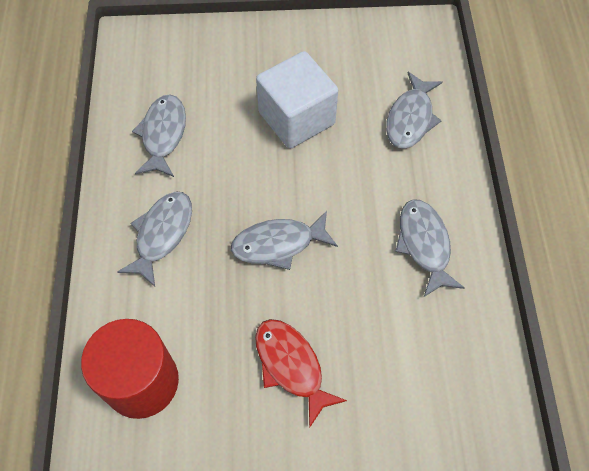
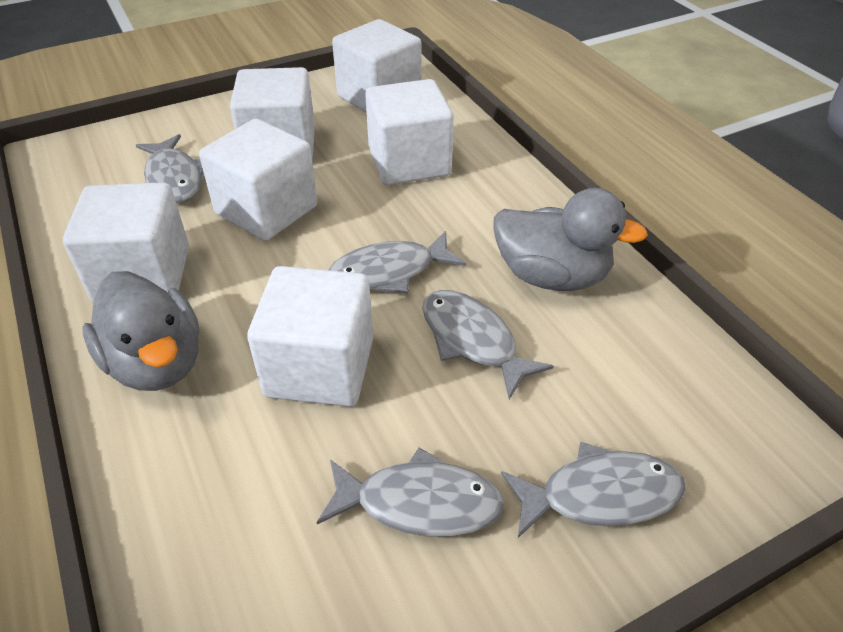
grey duck: none = 0 -> [82,271,199,391] [493,188,648,291] = 2
red cylinder: [81,319,179,419] = 1 -> none = 0
red fish: [255,319,347,428] = 1 -> none = 0
white cube: [256,51,338,149] = 1 -> [63,182,189,302] [199,119,317,241] [230,67,315,158] [247,266,373,407] [332,19,422,112] [365,79,454,185] = 6

